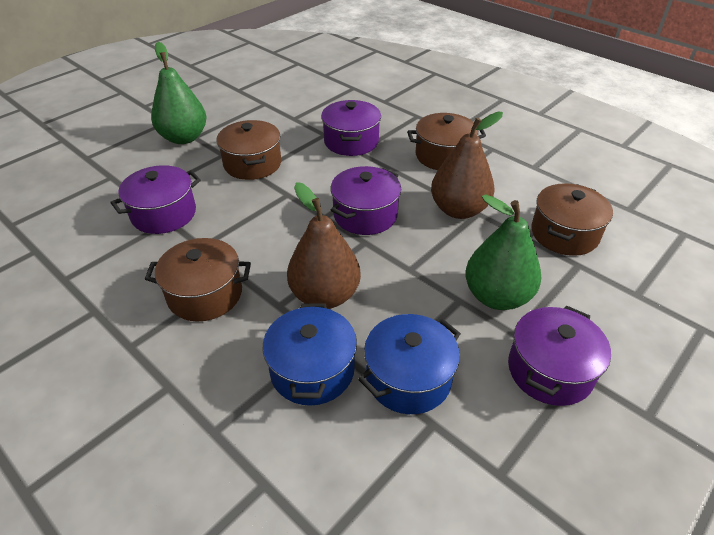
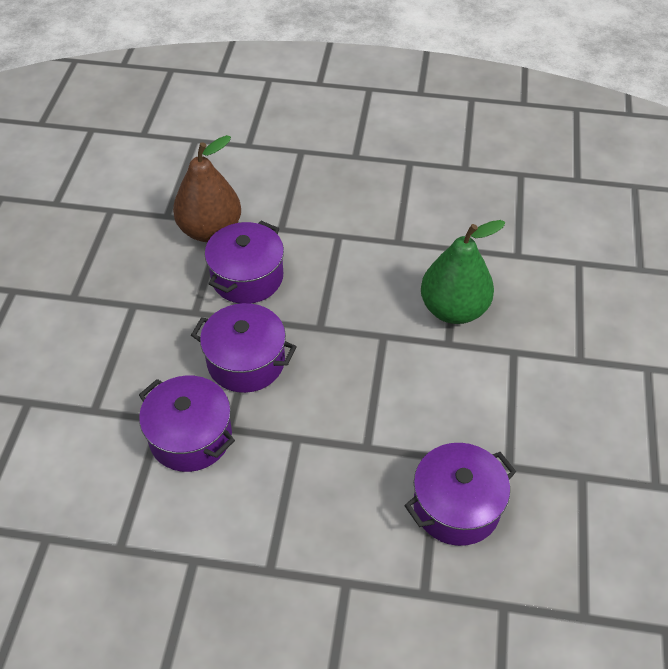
blue pot: [263,303,357,406] [358,314,461,414] = 2 -> none = 0
brown pear: [287,182,361,309] [431,112,503,219] = 2 -> [173,135,241,242] = 1
brown pot: [145,238,251,322] [217,120,281,180] [407,113,486,170] [531,183,613,256] = 4 -> none = 0
green pear: [151,42,206,144] [465,194,541,310] = 2 -> [421,220,505,324] = 1

